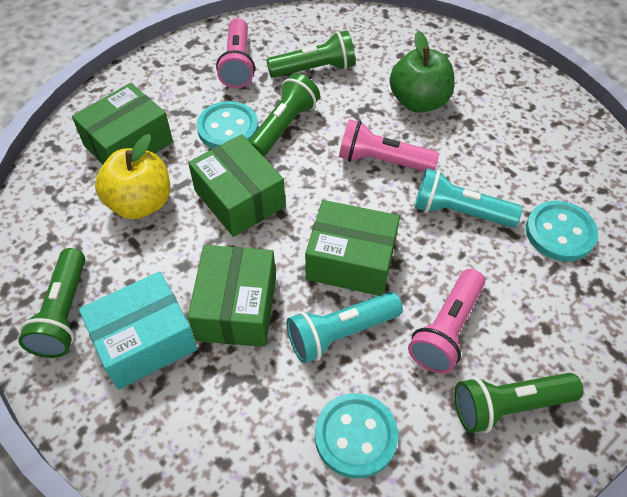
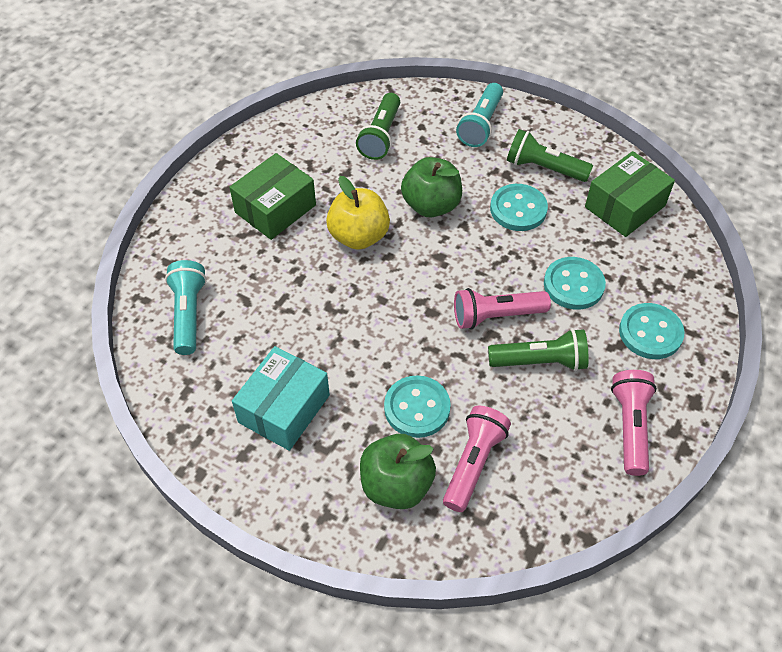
green apple: [389,31,455,113] = 1 -> [360,434,436,509] [401,157,462,217] = 2
green box: [72,83,173,164] [188,134,285,237] [188,245,276,347] [305,200,400,296] = 4 -> [229,153,316,240] [585,151,675,237] = 2
green flashlight: [18,248,85,358] [249,73,320,157] [266,31,355,78] [455,373,583,433] = 4 -> [356,93,400,160] [488,328,589,371] [507,129,593,182] = 3
turquoise button: [197,101,258,148] [315,393,398,479] [526,201,598,261] = 3 -> [384,375,451,438] [490,184,548,231] [544,257,606,310] [619,303,685,359] = 4

